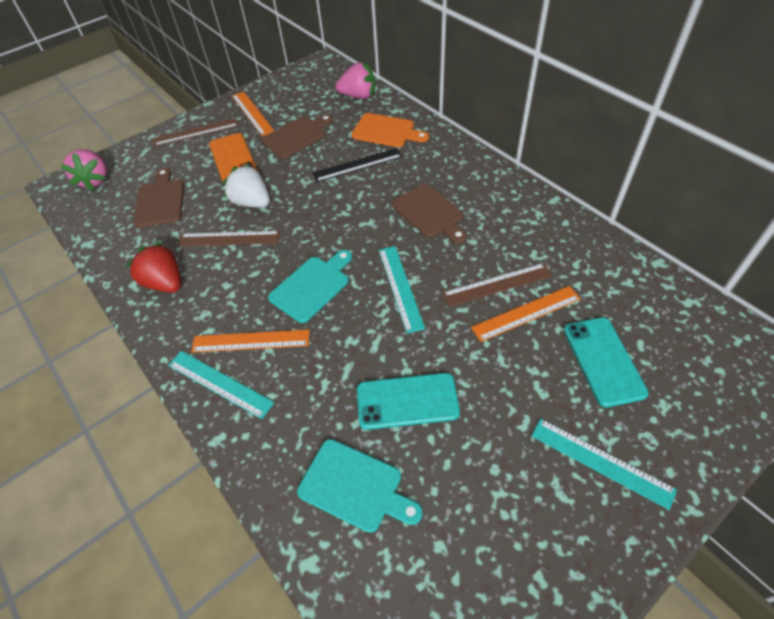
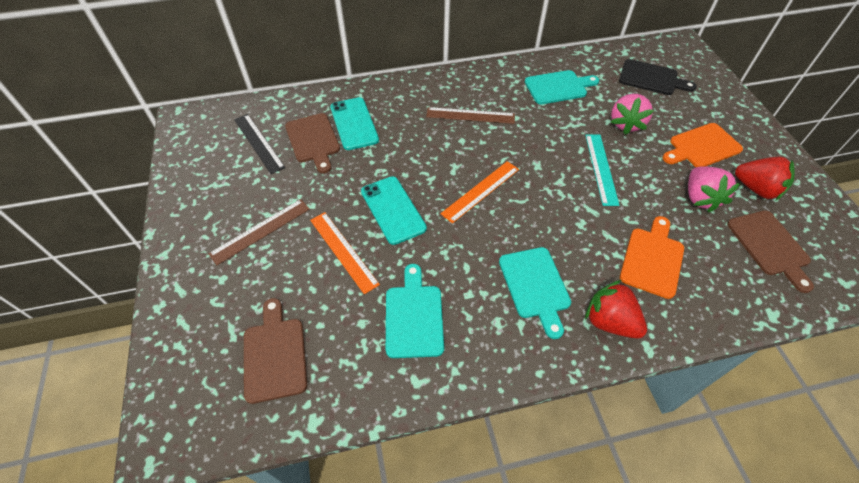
black cutting board: none = 0 -> [619,59,697,95] = 1
brown ruler: [153,118,239,146] [178,231,280,246] [442,263,552,307] = 3 -> [208,199,310,265] [426,107,515,124] = 2
orange cutting board: [351,113,429,147] = 1 -> [620,216,684,299] [662,123,743,167] = 2
orange phone: [209,133,257,181] = 1 -> none = 0
orange ruler: [191,329,310,353] [232,92,274,136] [471,286,581,342] = 3 -> [310,212,380,294] [441,161,519,224] = 2
red strawberry: [126,242,181,293] = 1 -> [585,280,647,339] [735,157,795,200] = 2
turquoise cutting board: [268,250,352,323] [297,439,423,533] = 2 -> [386,264,444,358] [499,247,571,339] [525,70,599,104] = 3
turquoise ruler: [168,351,275,419] [379,246,425,334] [531,419,677,510] = 3 -> [585,134,619,206] = 1
white strawberry: [222,164,270,208] = 1 -> none = 0

